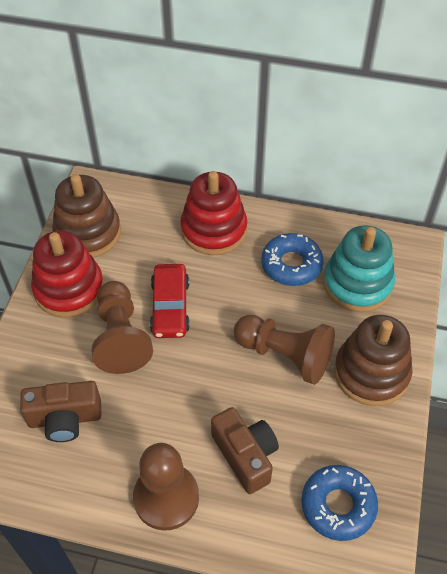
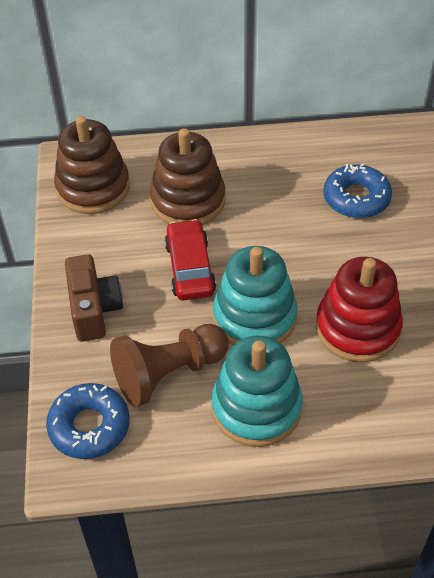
brown camera: [20,381,102,442] [211,407,279,494] = 2 -> [65,254,123,342] = 1
brown pawn: [91,281,153,374] [133,443,199,531] [234,315,335,385] = 3 -> [110,324,229,407] = 1
red stacking toy: [31,231,104,318] [180,171,247,255] = 2 -> [316,257,403,363] = 1
turquoise stacking toy: [323,225,395,312] = 1 -> [211,336,303,447] [213,246,298,345] = 2

